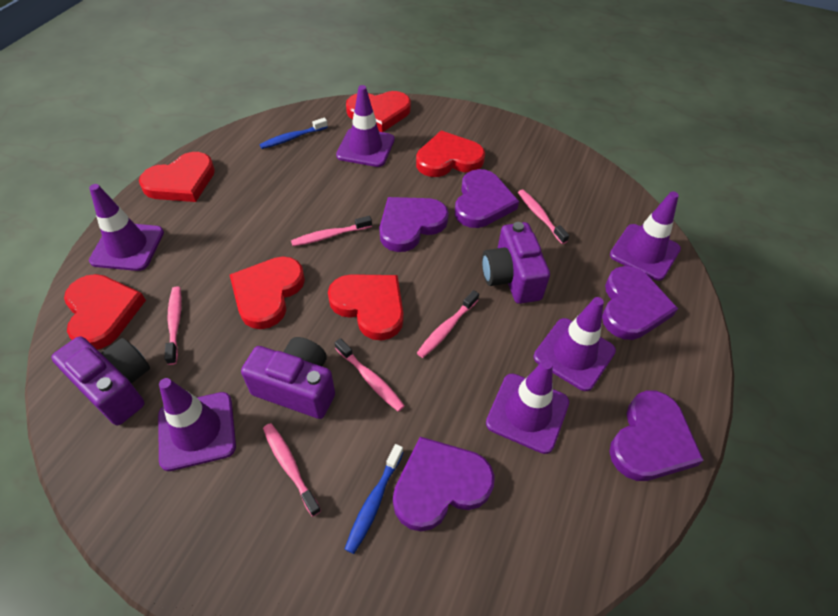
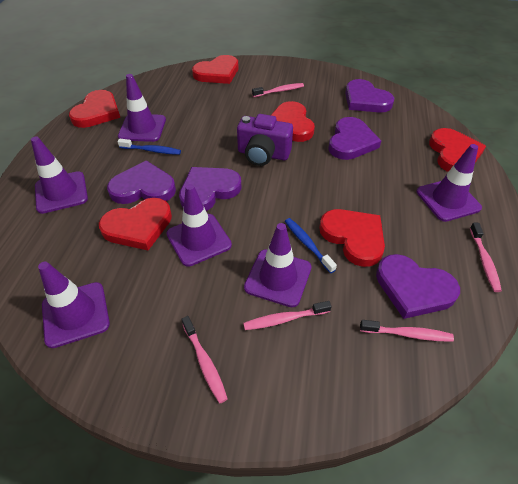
pink toothbrush: [164,286,182,365] [263,423,321,517] [291,216,372,246] [335,338,405,412] [417,290,479,358] [518,189,569,244] = 6 -> [181,316,228,404] [243,301,332,330] [252,83,304,97] [360,320,454,342] [470,223,502,292] = 5
purple camera: [51,336,150,425] [241,337,335,419] [482,222,550,304] = 3 -> [237,114,293,166] = 1

